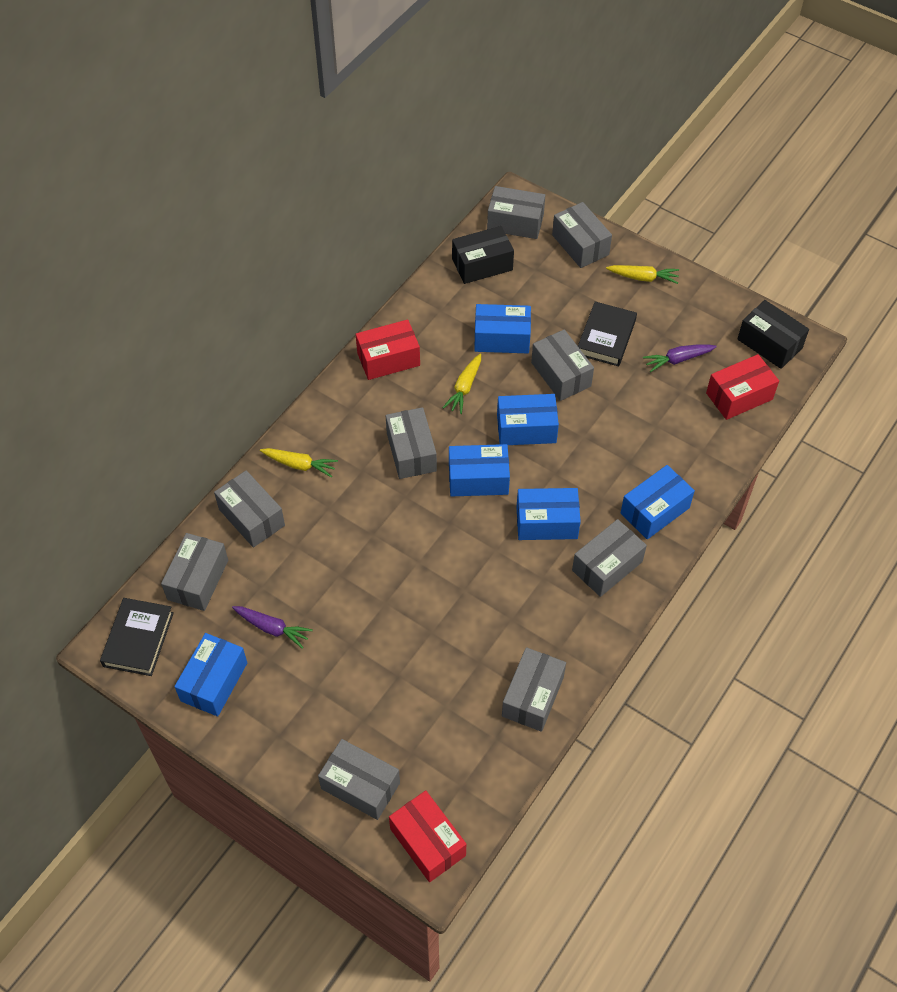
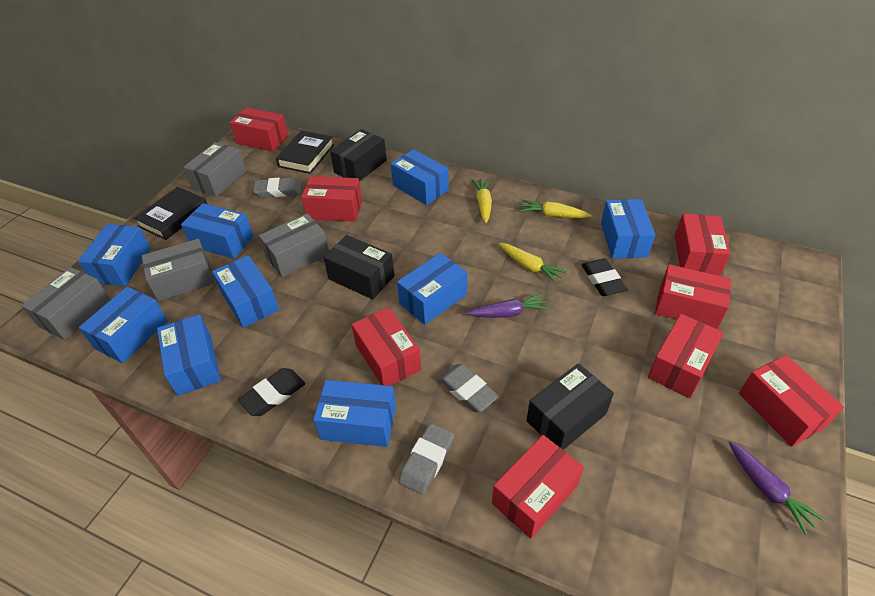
black box: [452,226,514,284] [738,300,809,369] = 2 -> [323,235,394,299] [330,129,387,181] [526,363,614,450] = 3
black eraser: none = 0 -> [238,368,305,416] [582,258,627,296] = 2
blue box: [174,633,247,717] [449,444,510,497] [474,304,531,353] [497,394,559,445] [517,488,581,540] [621,465,695,539] = 6 -> [78,224,151,286] [79,287,168,363] [157,314,221,396] [181,203,254,259] [212,255,279,328] [313,380,396,447] [391,149,449,205] [397,253,467,325] [601,199,655,259] = 9
grey box: [161,533,228,611] [214,470,285,548] [318,739,400,820] [386,407,437,479] [487,186,545,239] [502,647,566,732] [531,330,594,401] [552,202,612,268] [572,519,647,597] = 9 -> [21,267,111,340] [142,239,215,301] [183,142,246,197] [259,214,329,277] = 4
grey eraser: none = 0 -> [253,177,302,198] [398,423,454,495] [438,364,499,412] = 3
red box: [356,319,420,380] [389,790,466,882] [706,354,779,420] = 3 -> [230,107,288,152] [302,176,362,222] [351,307,421,386] [492,435,584,539] [648,314,724,398] [655,264,731,329] [674,213,731,276] [739,355,844,447] = 8

